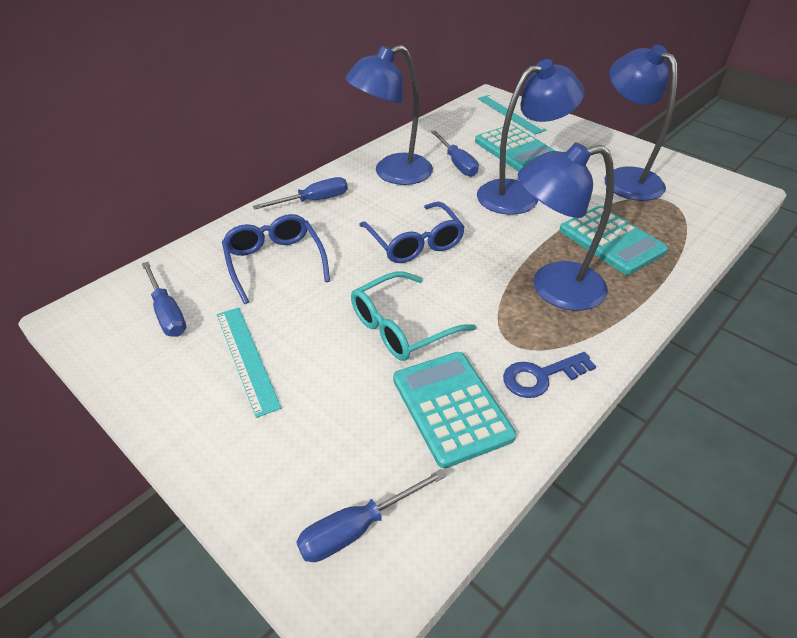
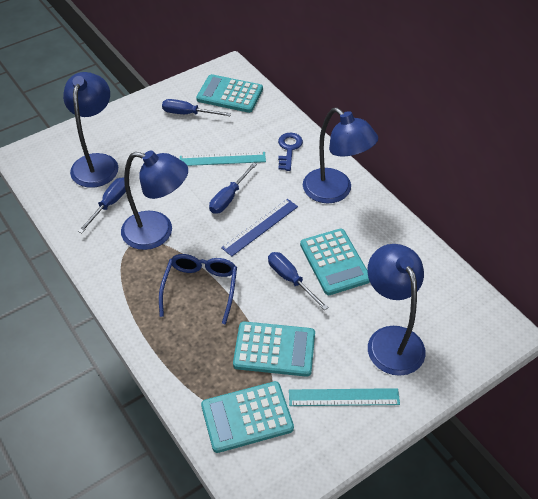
blue glasses: [222,214,330,304] [359,202,465,263] = 2 -> [159,254,237,325] = 1
blue ruler: none = 0 -> [221,199,298,257] = 1
turquoise calculator: [393,352,516,468] [475,124,556,172] [560,206,668,275] = 3 -> [196,74,263,113] [201,381,294,453] [233,321,315,377] [300,229,370,295] = 4
turquoise glasses: [351,271,476,361] = 1 -> none = 0

